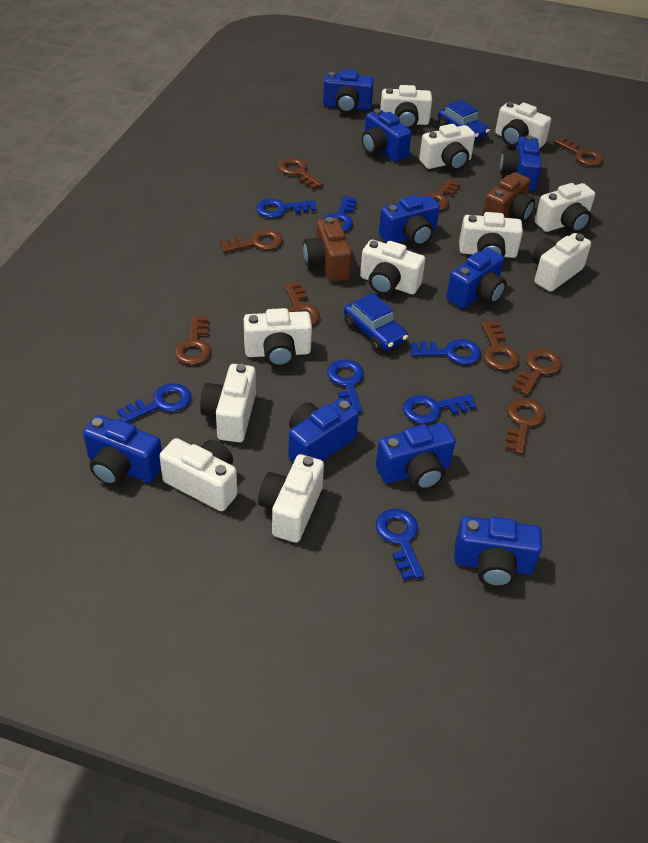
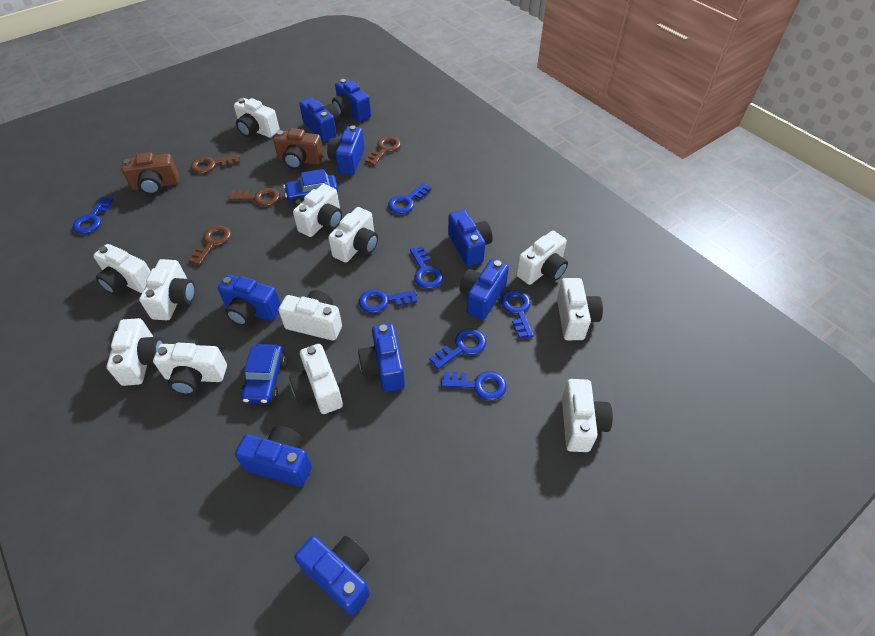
brown key: [174,315,211,365] [220,229,283,253] [278,158,324,189] [284,282,320,326] [421,179,460,211] [481,321,519,370] [505,398,545,454] [512,349,562,396] [555,137,604,166] = 9 -> [188,225,231,265] [191,154,240,173] [228,188,280,206] [365,136,401,166] = 4
white camera: [160,438,237,511] [200,364,256,442] [244,308,312,367] [258,454,324,542] [360,240,425,295] [380,85,432,129] [419,124,475,171] [459,212,523,258] [495,102,551,149] [532,233,591,292] [535,183,595,233] = 11 -> [93,244,151,295] [107,318,164,386] [139,259,195,320] [153,343,227,395] [234,98,280,138] [278,290,342,341] [289,344,343,414] [293,184,342,237] [328,207,378,263] [516,231,568,285] [557,278,603,340] [562,379,613,452] = 12

